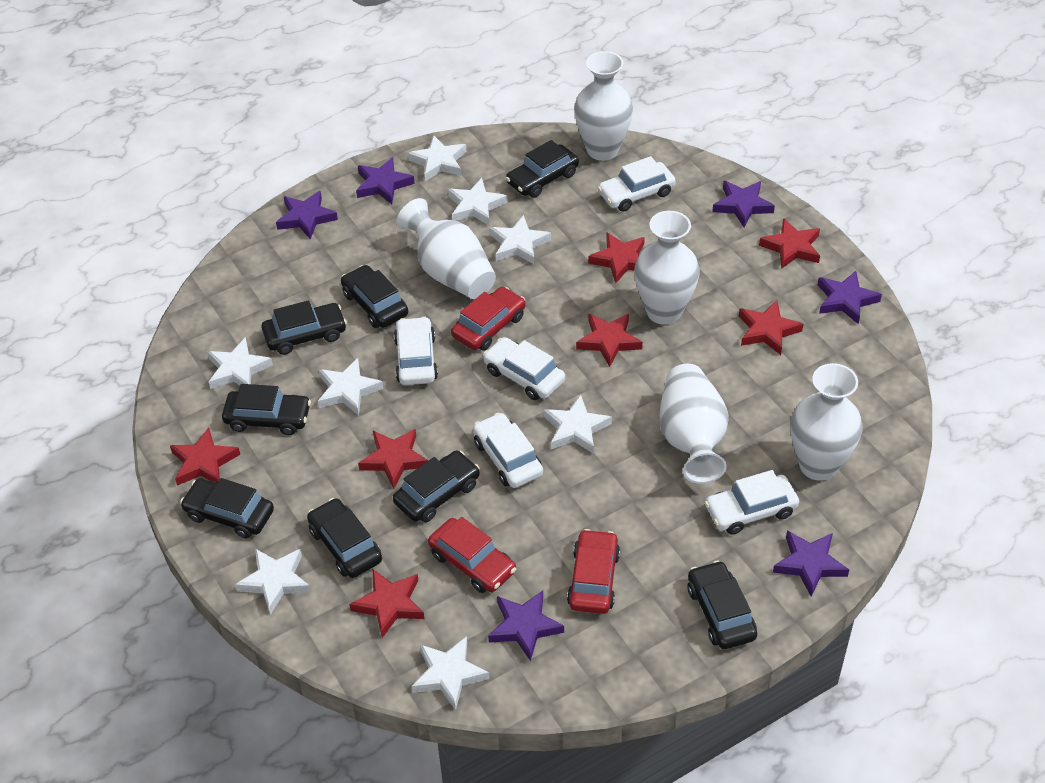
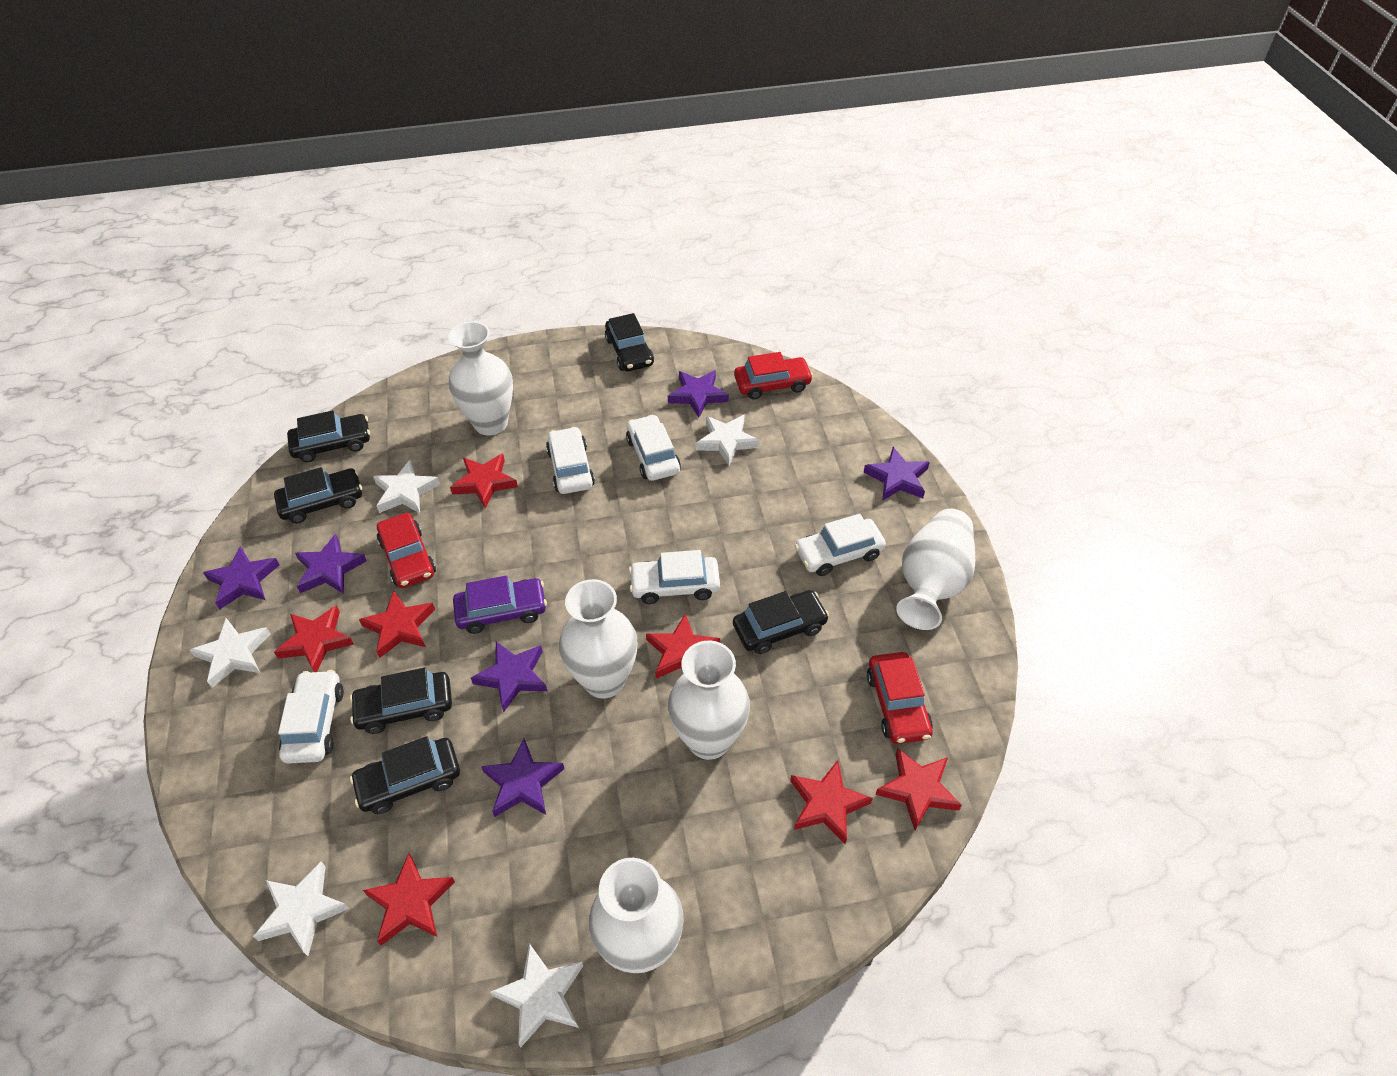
black car: [180,478,274,538] [222,384,311,435] [261,300,347,355] [307,498,382,578] [341,265,408,328] [393,451,480,522] [506,140,579,198] [688,561,757,649] = 8 -> [274,467,362,523] [287,411,370,462] [350,667,452,734] [350,736,460,814] [605,313,654,371] [733,590,829,654] = 6
purple car: none = 0 -> [453,576,547,634] = 1
white star: [207,337,273,389] [235,549,311,615] [318,358,383,416] [408,135,466,181] [412,636,490,710] [448,178,508,225] [490,215,551,264] [544,395,612,454] = 8 -> [190,618,270,688] [253,862,349,956] [373,460,440,513] [490,943,583,1047] [696,415,760,465] = 5

